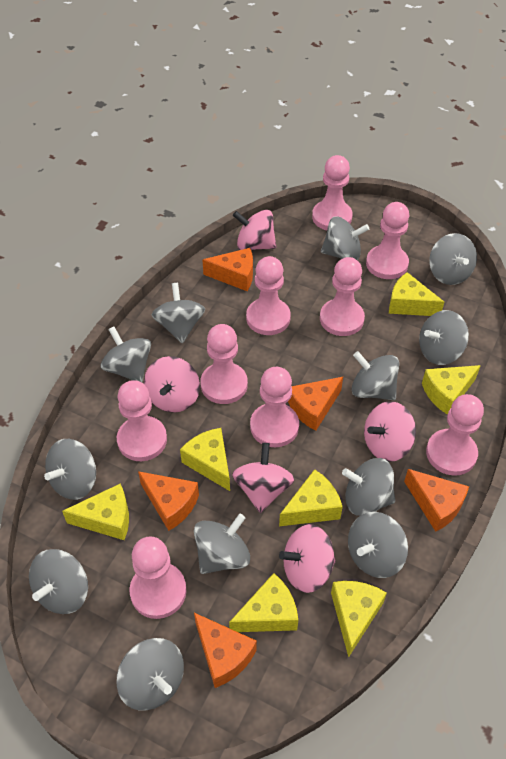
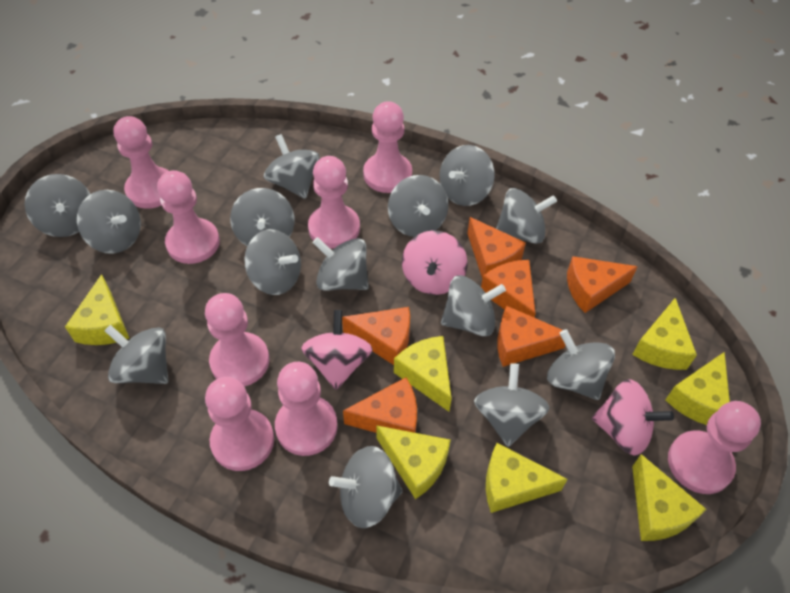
grey spinning top: [29,549,88,614] [44,439,96,500] [101,326,151,382] [117,638,184,710] [152,283,205,343] [194,514,250,574] [321,216,369,261] [342,458,395,516] [348,512,408,578] [352,351,399,400] [419,310,469,365] [429,233,477,285] = 12 -> [25,174,90,237] [77,190,141,254] [104,325,168,384] [230,188,294,246] [245,229,301,295] [264,134,319,199] [312,237,369,291] [329,446,403,528] [388,175,448,237] [440,145,495,206] [441,275,506,336] [474,363,550,447] [496,188,557,244] [547,329,615,400] = 14
orange cheese: [138,471,199,531] [194,613,257,688] [202,248,253,291] [288,377,343,431] [404,469,469,532] = 5 -> [342,307,410,365] [343,377,417,433] [467,217,526,278] [481,260,536,317] [497,306,570,367] [567,256,638,313] = 6
pink pawn: [117,380,167,461] [129,536,186,619] [200,324,248,404] [246,256,291,335] [250,367,299,447] [312,155,353,230] [320,257,365,336] [366,202,409,279] [426,394,484,476] = 9 -> [113,116,169,209] [157,170,220,264] [205,293,269,386] [205,377,274,471] [275,362,337,456] [308,156,360,249] [363,101,412,193] [668,401,761,494] = 8
pink spinning top: [144,356,200,413] [232,443,295,513] [233,210,276,250] [279,524,336,593] [364,401,416,462] = 5 -> [301,310,373,390] [402,230,468,295] [592,379,674,456] = 3

